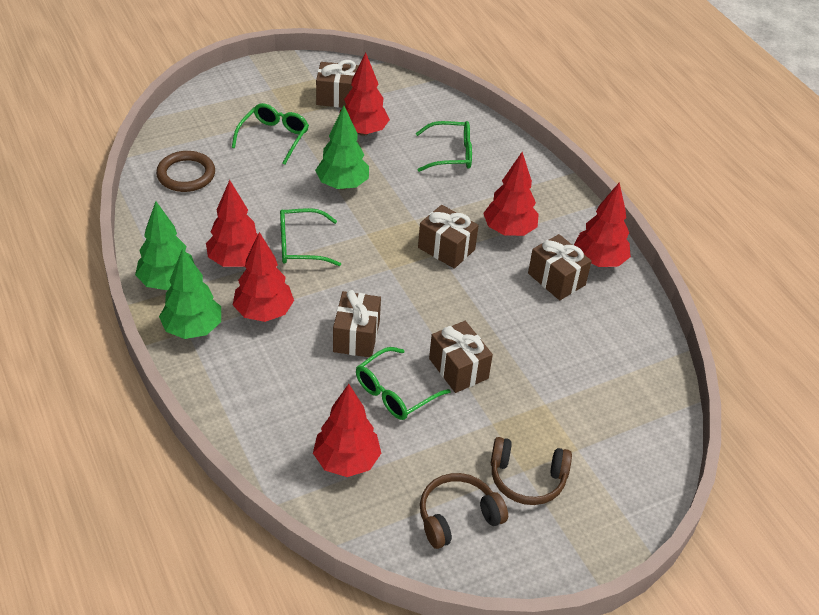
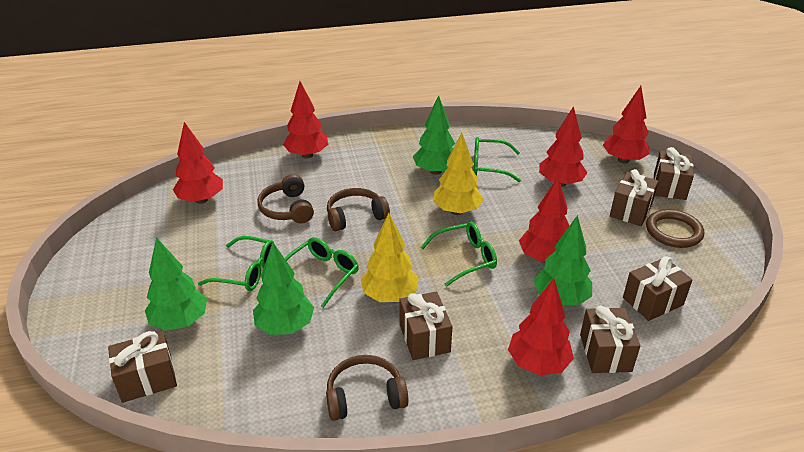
brown gift: [316,60,359,108] [333,290,381,357] [418,205,479,269] [429,321,493,393] [528,234,592,300] = 5 -> [108,331,177,403] [399,292,452,360] [580,306,640,373] [610,169,659,226] [623,256,693,321] [654,147,694,200] = 6
brown headphones: [420,473,508,549] [491,437,572,505] = 2 -> [258,174,314,223] [326,355,409,421] [327,188,390,231] = 3
green tree: [135,201,194,290] [159,248,221,339] [315,106,369,190] = 3 -> [145,237,207,331] [253,242,314,335] [413,95,455,175] [534,215,592,305] = 4
yellow tree: none = 0 -> [361,213,419,302] [433,132,484,215] = 2

